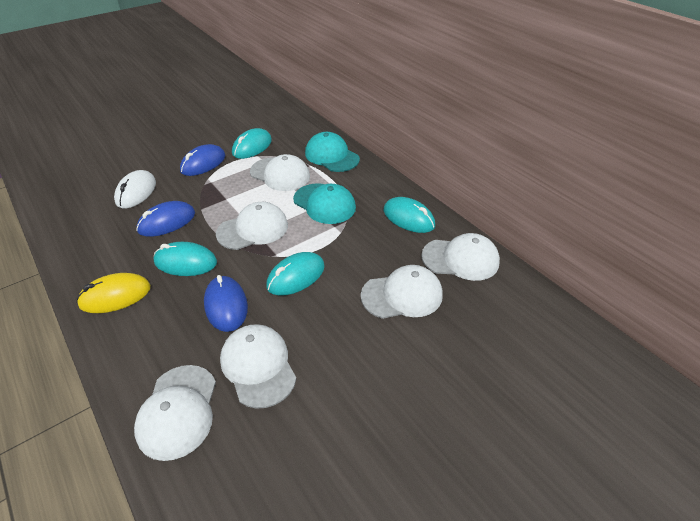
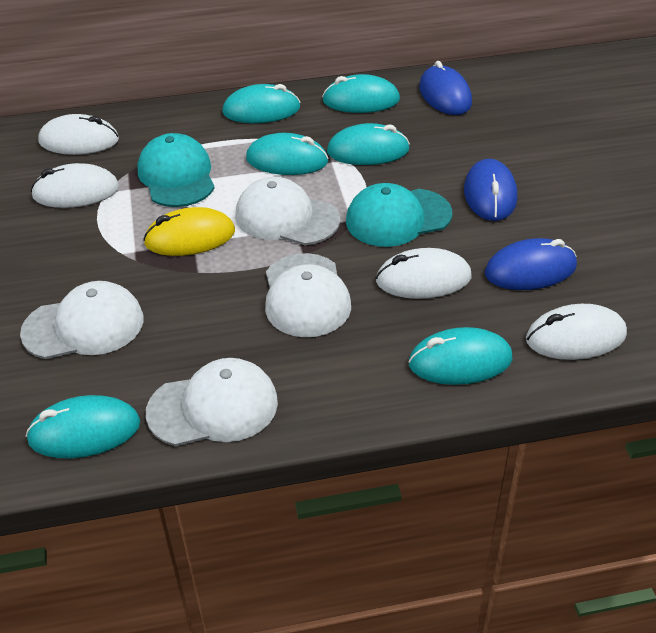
turquoise mouse: [154,242,217,276] [232,128,272,159] [266,252,325,296] [384,197,435,233] = 4 -> [26,395,140,458] [222,84,300,123] [246,133,329,175] [322,74,400,113] [327,123,410,165] [408,327,513,385] = 6
white cap: [134,365,216,461] [216,202,288,250] [220,324,296,409] [250,154,310,191] [361,265,443,319] [421,233,500,281] = 6 -> [20,281,143,359] [146,358,278,446] [235,177,340,245] [265,253,351,337] = 4
white mouse: [114,170,156,208] = 1 -> [31,163,119,208] [39,114,119,155] [376,248,471,299] [526,304,627,360] = 4

